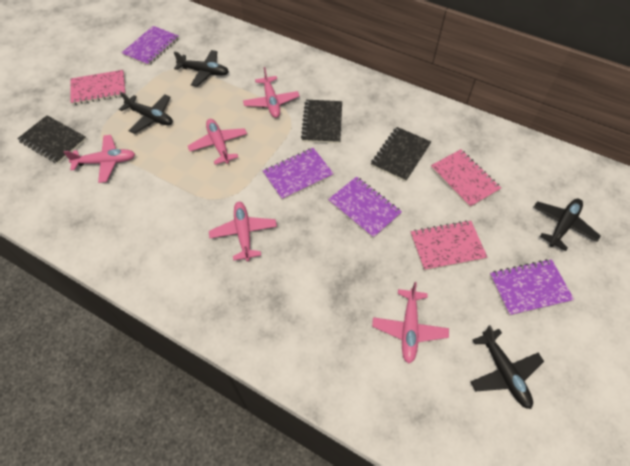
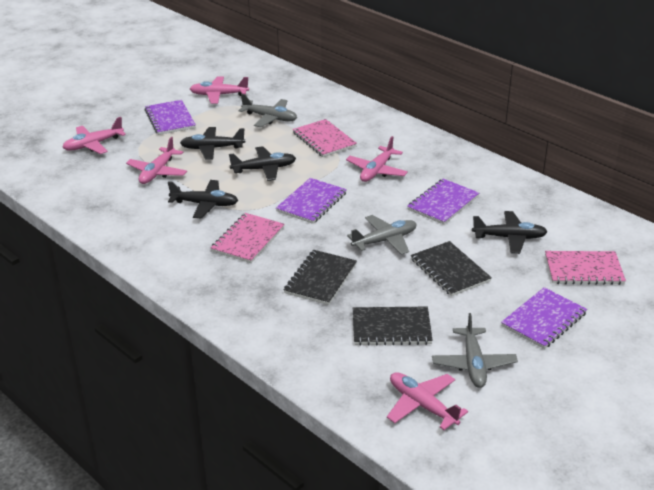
grey plane: none = 0 -> [238,94,297,127] [347,215,416,255] [432,313,518,388] = 3

